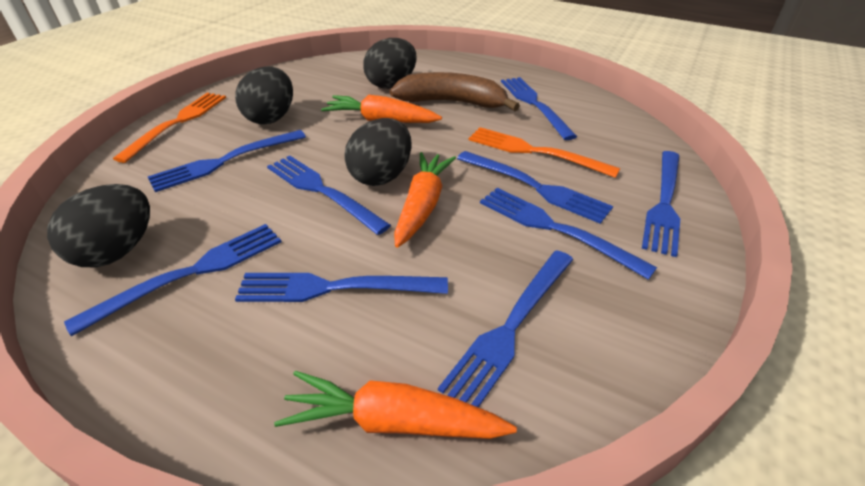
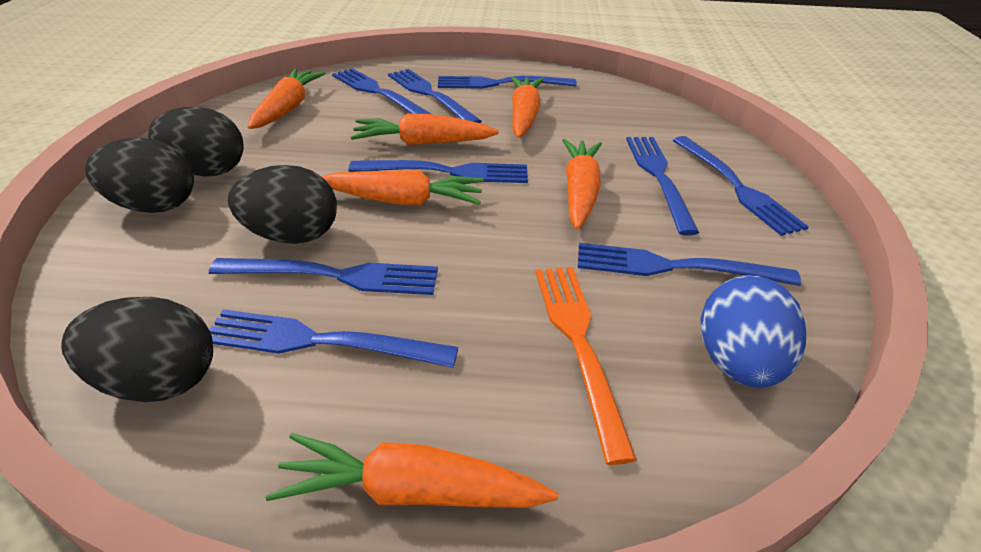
blue egg: none = 0 -> [700,275,806,388] = 1
brown banana: [390,72,520,111] = 1 -> none = 0
orange carrot: [274,371,517,439] [321,95,442,123] [394,152,456,248] = 3 -> [248,69,326,129] [266,433,558,508] [322,170,484,206] [351,113,499,145] [511,76,544,138] [562,139,602,229] = 6
orange fork: [113,93,226,163] [469,127,620,178] = 2 -> [535,267,637,465] = 1

